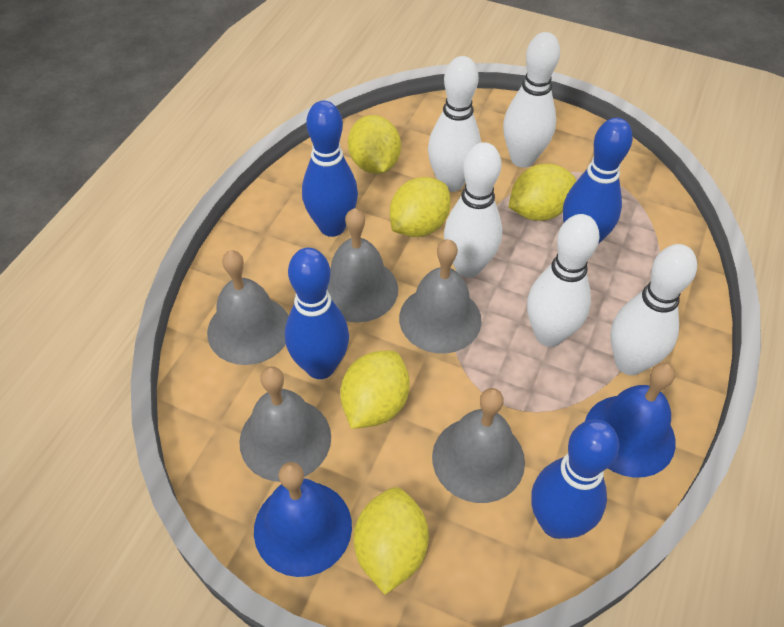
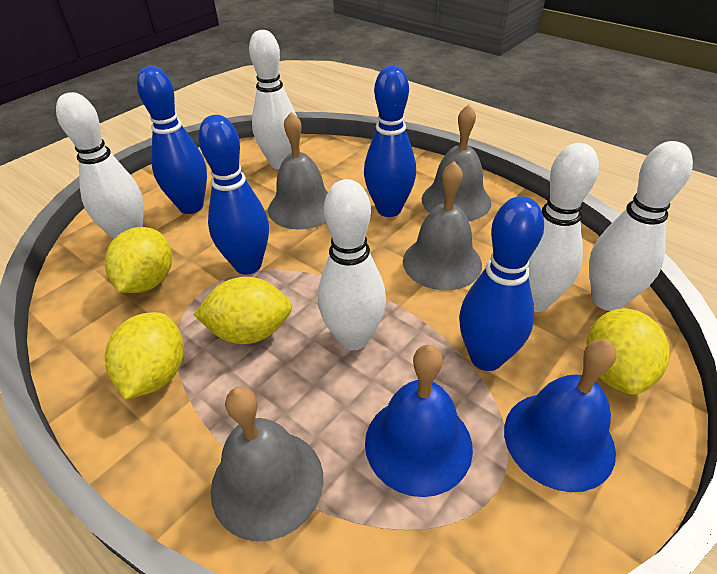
grey bell: [207,250,288,365] [239,366,331,482] [327,208,398,323] [399,239,482,353] [432,388,525,503] = 5 -> [211,386,323,542] [268,112,328,230] [403,161,482,291] [422,104,491,221] = 4
yellow lemon: [340,351,410,429] [348,115,401,174] [354,487,429,595] [390,177,451,237] [509,164,576,221] = 5 -> [105,227,172,293] [105,312,184,400] [194,277,292,344] [586,308,670,395] = 4

